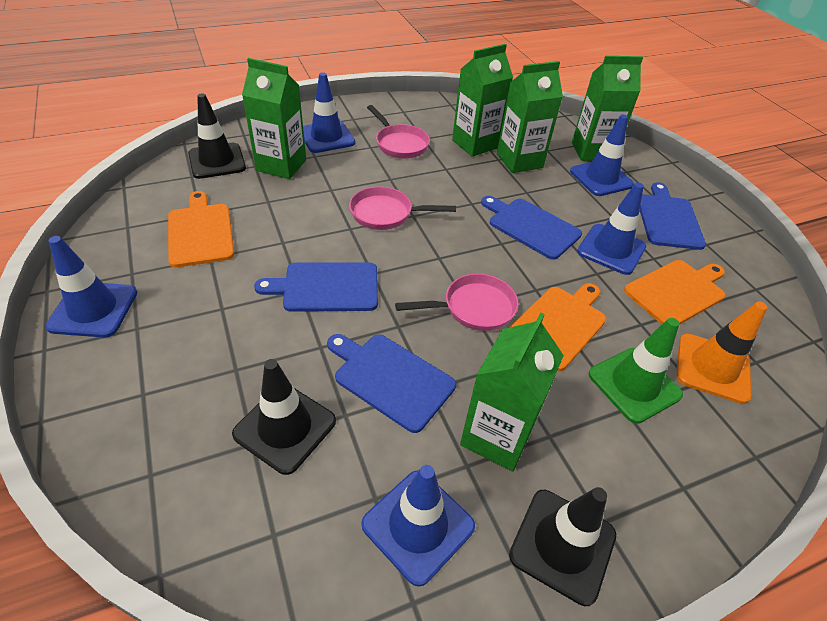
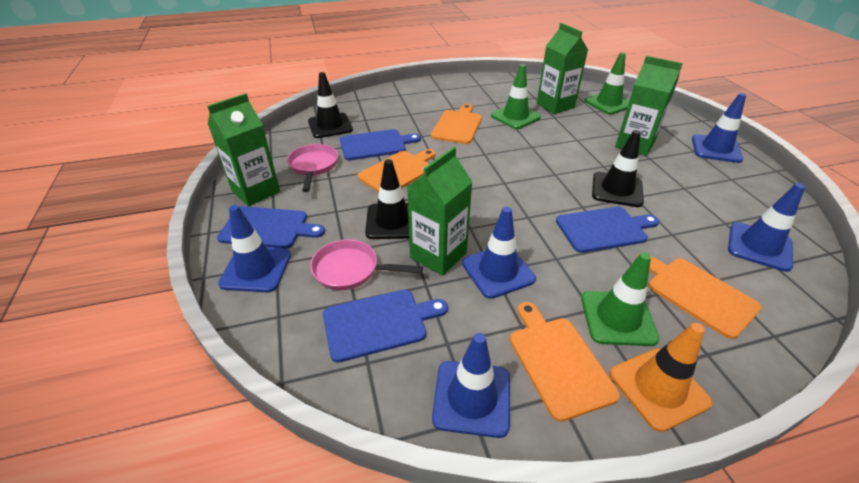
green carton: [242,58,306,179] [452,44,513,157] [460,312,564,472] [497,61,563,173] [572,56,643,161] = 5 -> [207,93,280,206] [407,147,472,276] [537,23,588,114] [615,56,683,156] = 4
green traffic cone: [588,318,683,424] = 1 -> [491,64,541,129] [581,252,659,346] [585,52,629,114] = 3
orange cutting board: [168,191,234,268] [509,283,606,371] [624,260,726,325] = 3 -> [357,149,436,192] [431,104,482,144] [510,302,620,422] [636,254,762,339] = 4
pink pan: [349,186,456,230] [367,105,430,158] [395,274,519,331] = 3 -> [287,144,338,192] [310,240,423,290] = 2

